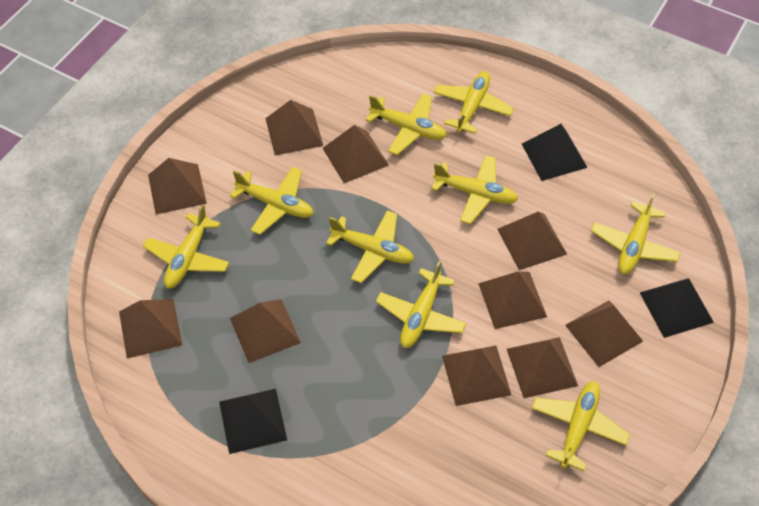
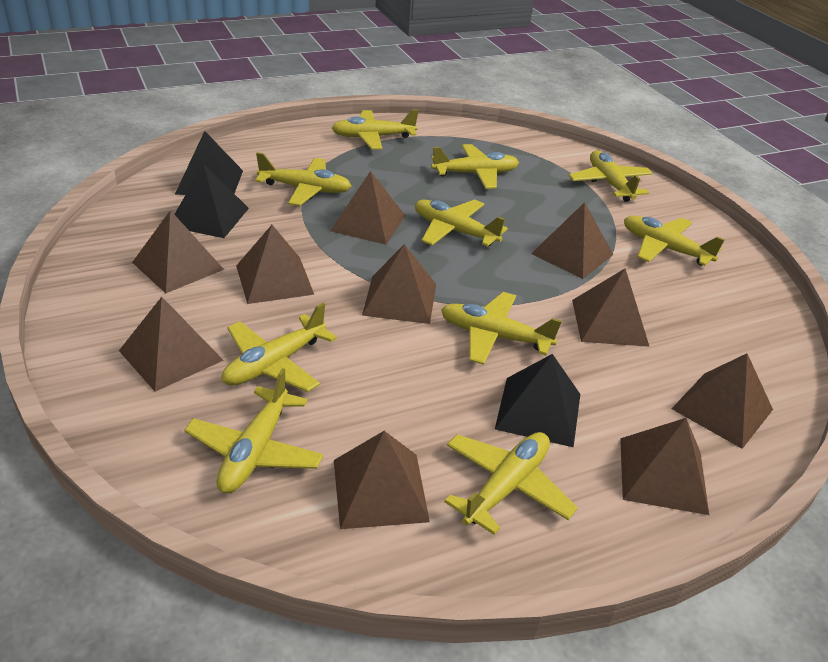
yellow plane: [143,204,229,288] [230,167,313,235] [326,210,414,283] [366,94,447,155] [376,261,466,348] [432,155,518,224] [433,71,514,134] [532,381,630,471] [591,193,681,274] = 9 -> [184,368,324,493] [222,303,337,392] [255,152,351,206] [332,110,419,150] [415,199,508,247] [431,144,519,189] [441,292,562,365] [444,432,578,535] [568,151,653,202] [624,215,725,266] = 10

